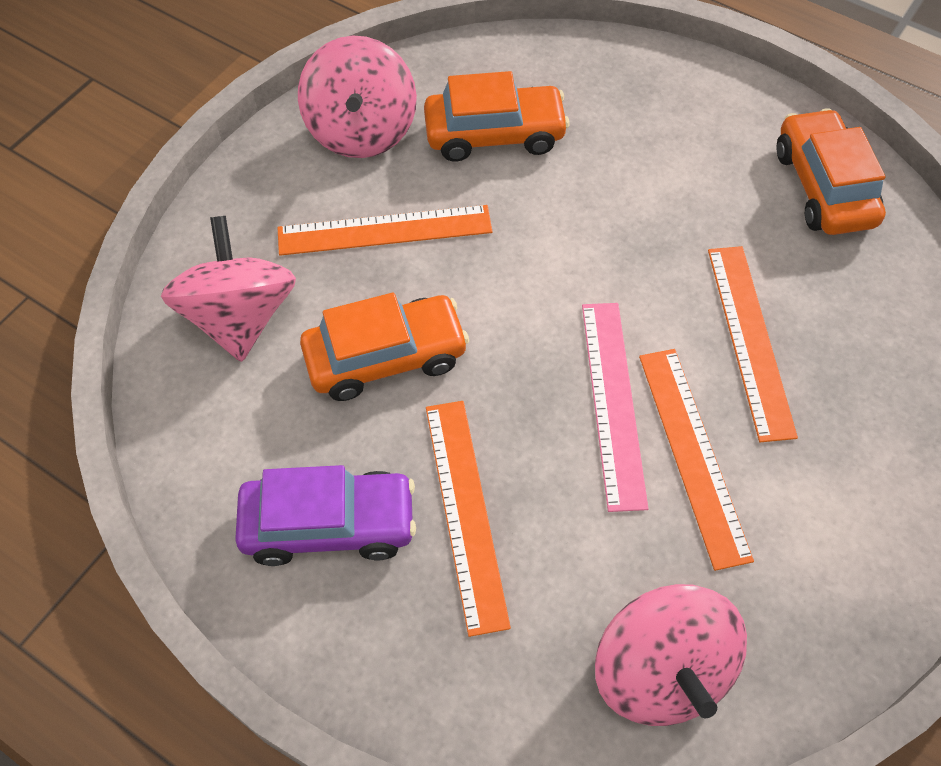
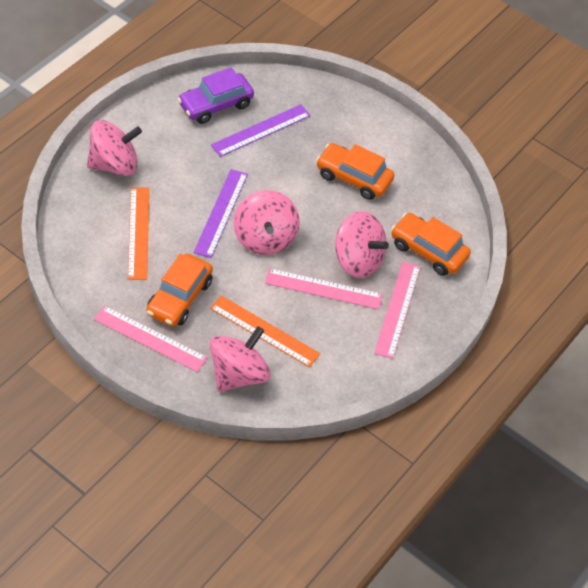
orange ruler: [278,205,492,256] [426,401,511,637] [639,349,754,571] [708,246,798,442] = 4 -> [128,187,149,280] [210,295,320,367] = 2
pink ruler: [582,303,649,512] = 1 -> [94,305,208,372] [265,268,383,309] [374,261,421,359] = 3
pink spinning top: [161,216,296,362] [298,36,417,158] [595,584,747,726] = 3 -> [87,120,142,176] [210,326,271,392] [234,190,300,255] [335,211,389,278] = 4
purple ruler: none = 0 -> [194,169,248,258] [211,104,311,157] = 2

